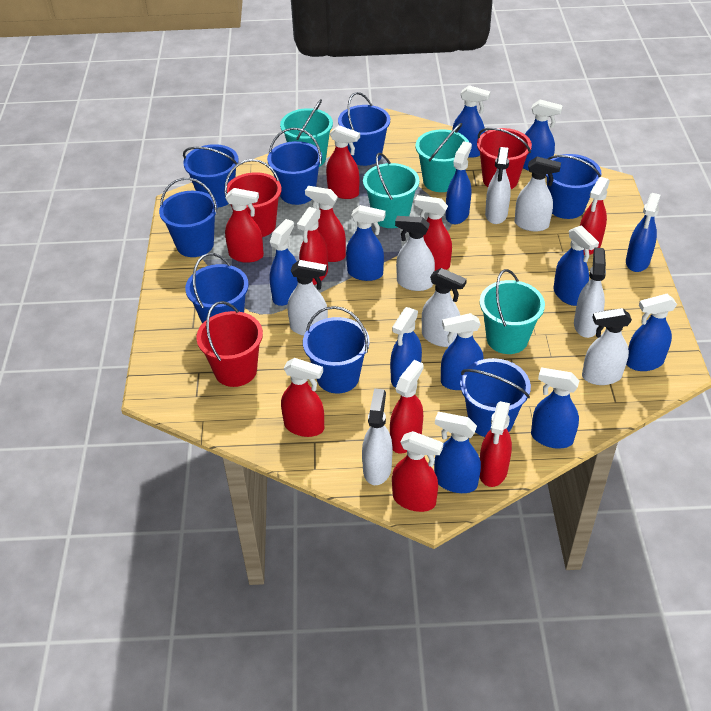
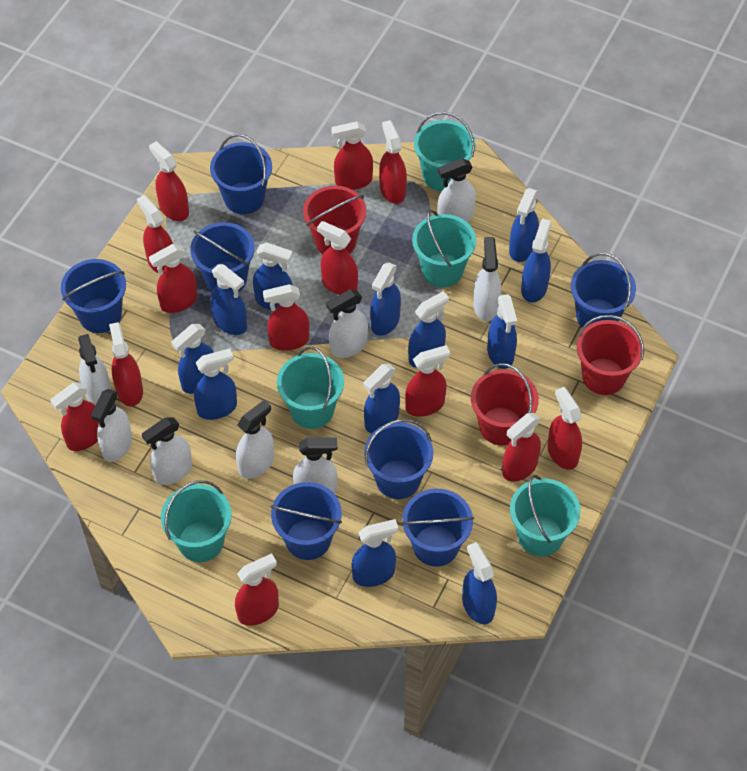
blue bucket: [159,178,217,257] [183,144,239,208] [185,253,249,324] [267,128,322,205] [303,306,369,394] [338,92,390,166] [460,358,531,437] [546,154,601,219] = 8 -> [61,259,126,333] [190,222,255,292] [210,134,272,214] [271,482,342,560] [364,419,433,499] [401,489,474,567] [571,253,636,327] = 7
red spray bottle: [225,188,264,263] [281,358,324,437] [297,207,328,285] [305,186,346,262] [326,125,360,199] [390,360,424,453] [392,431,443,512] [414,195,452,271] [480,401,512,487] [580,177,610,255] = 10 -> [50,382,99,451] [109,322,143,406] [137,195,173,274] [149,141,189,221] [149,244,197,313] [235,553,279,626] [263,284,309,351] [317,221,358,295] [331,122,373,190] [379,120,407,204] [405,345,450,417] [502,413,541,482] [547,387,582,470] = 13
turquoise bucket: [280,99,333,167] [363,153,419,228] [415,123,469,192] [480,269,545,354] = 4 -> [161,480,232,562] [277,346,344,429] [412,210,476,287] [414,112,475,191] [510,475,581,556] = 5

